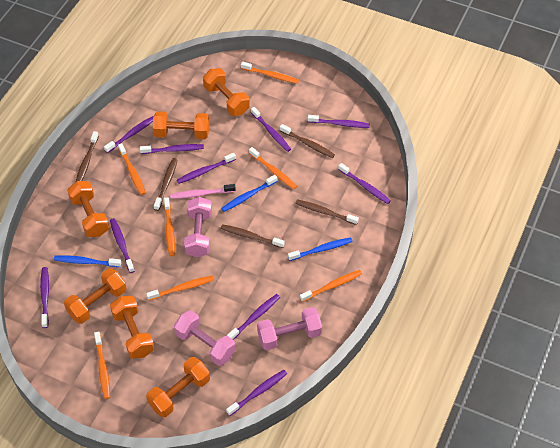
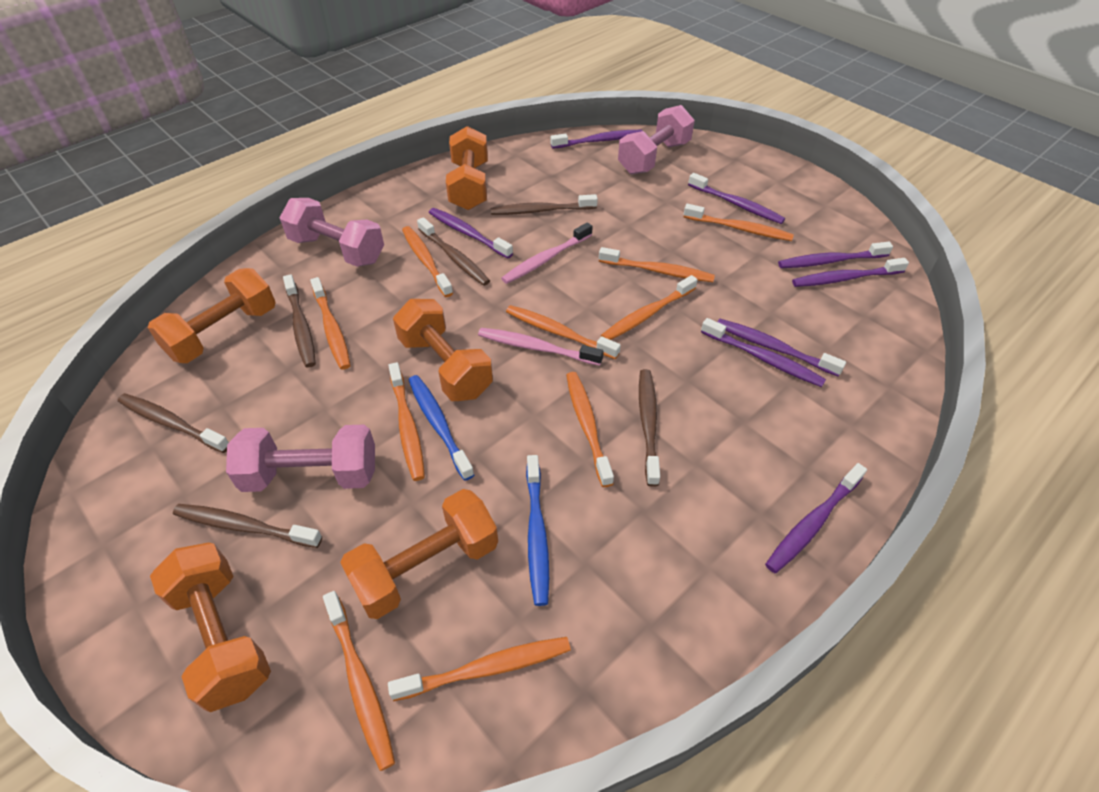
blue toothbrush: [54,255,121,267] [221,175,278,212] [288,237,353,261] = 3 -> [409,375,474,481] [526,455,549,606] = 2
brown toothbrush: [76,131,99,181] [154,158,178,211] [220,224,285,248] [280,124,335,158] [295,199,359,225] = 5 -> [118,393,229,453] [173,504,322,548] [283,274,316,367] [417,217,490,286] [491,194,598,215] [639,369,660,487] = 6
orange dumbbell: [64,268,127,324] [67,181,109,237] [110,296,155,359] [146,357,210,417] [153,111,209,139] [203,68,250,116] = 6 -> [148,268,276,363] [150,542,271,712] [340,489,498,619] [393,299,493,401] [446,126,488,210] = 5
orange toothbrush: [94,332,110,399] [118,143,145,195] [146,275,214,300] [164,198,175,256] [241,61,299,84] [249,147,297,189] [300,270,362,302] = 7 -> [310,277,351,370] [323,591,395,771] [388,362,425,481] [388,637,571,701] [402,226,453,297] [506,305,621,359] [566,372,614,487] [599,247,715,282] [601,275,698,340] [684,204,794,241] = 10
pink toothbrush: [170,184,236,199] = 1 -> [478,328,604,366] [501,222,593,284] = 2
purple toothbrush: [40,267,49,328] [104,116,154,153] [110,218,135,273] [140,144,204,154] [177,153,236,184] [226,370,287,416] [227,294,280,340] [251,107,291,152] [308,115,370,128] [338,163,391,204] = 10 -> [429,208,513,259] [550,130,643,149] [688,173,785,224] [701,318,826,387] [718,319,846,377] [765,463,867,573] [778,242,893,268] [792,258,909,287] = 8

